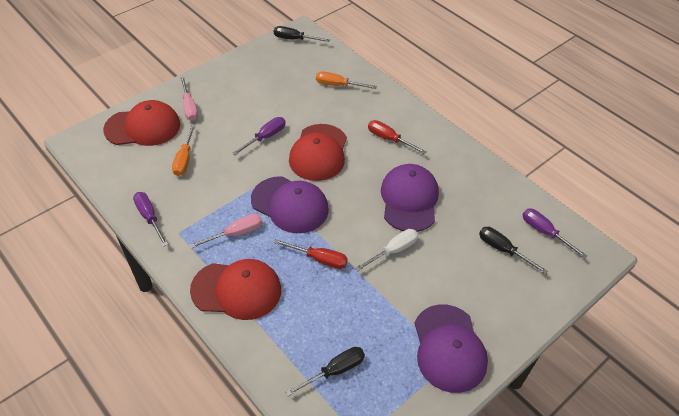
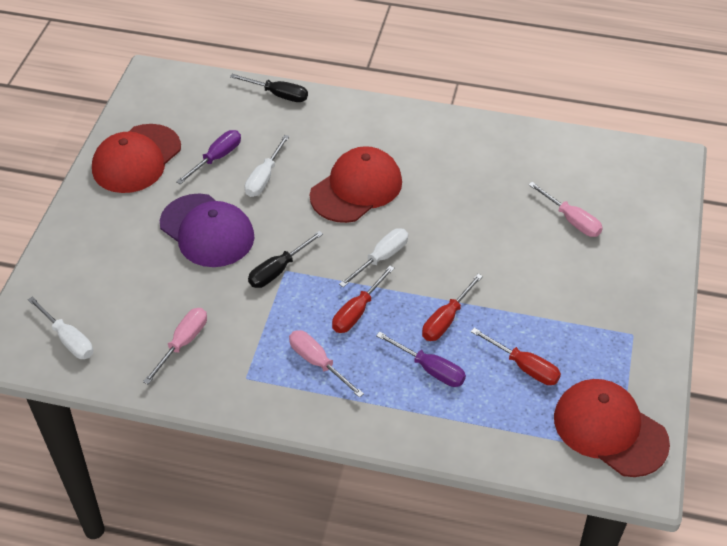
black screwdriver: [274,26,330,42] [286,347,365,396] [479,227,548,274] = 3 -> [230,74,308,102] [248,231,323,288] = 2
orange screwdriver: [172,124,196,176] [316,71,377,89] = 2 -> none = 0
pink screwdriver: [180,77,198,121] [190,214,262,249] = 2 -> [143,308,207,384] [289,330,364,398] [528,182,603,237] = 3
purple cap: [251,176,329,233] [381,164,439,232] [414,304,488,393] = 3 -> [160,193,254,267] = 1
purple screwdriver: [133,192,168,246] [232,117,285,155] [523,209,587,259] = 3 -> [176,130,241,184] [376,332,466,387] = 2
red screwdriver: [274,239,348,269] [368,120,427,154] = 2 -> [332,266,395,333] [422,274,483,341] [471,328,561,385] = 3
white screwdriver: [355,229,418,272] = 1 -> [28,296,93,359] [245,135,290,197] [339,228,408,287] = 3

